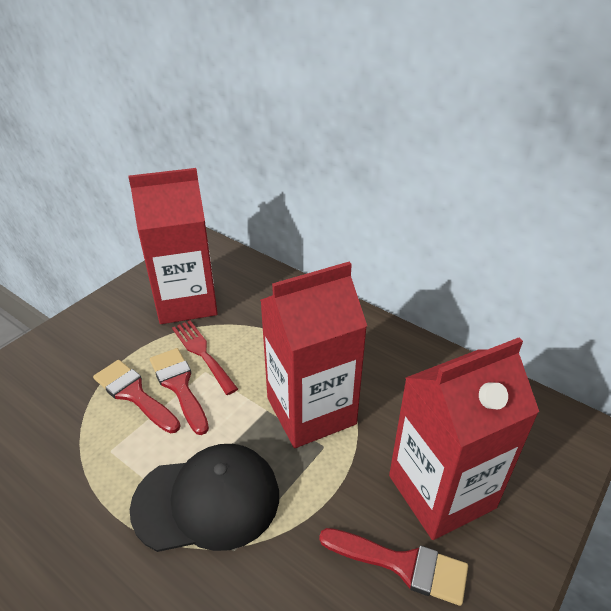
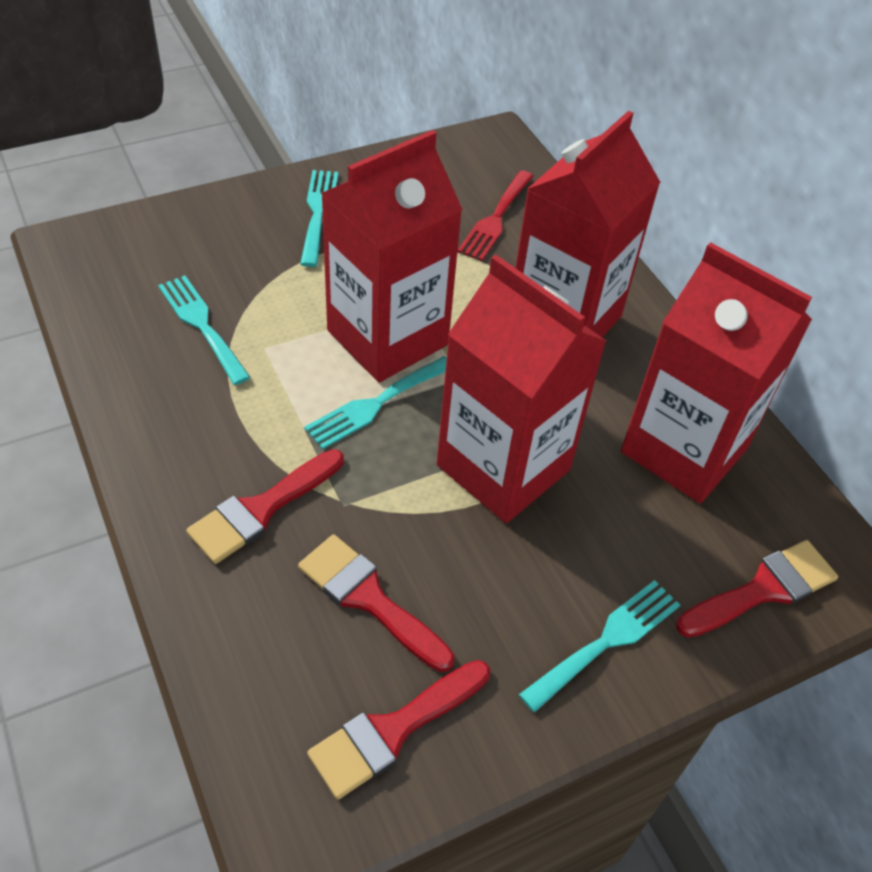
black cap: [130,444,279,552] = 1 -> none = 0
red brush: [93,360,181,433] [150,348,209,435] [319,528,468,606] = 3 -> [186,449,344,564] [298,534,454,672] [307,660,490,800] [676,540,838,637] = 4
red carton: [128,168,218,324] [260,262,367,448] [389,337,539,540] = 3 -> [321,130,463,382] [437,255,607,523] [515,111,661,337] [621,242,812,503] = 4
turquoise fork: none = 0 -> [158,275,251,385] [300,170,338,267] [304,356,447,449] [519,580,680,712] = 4

